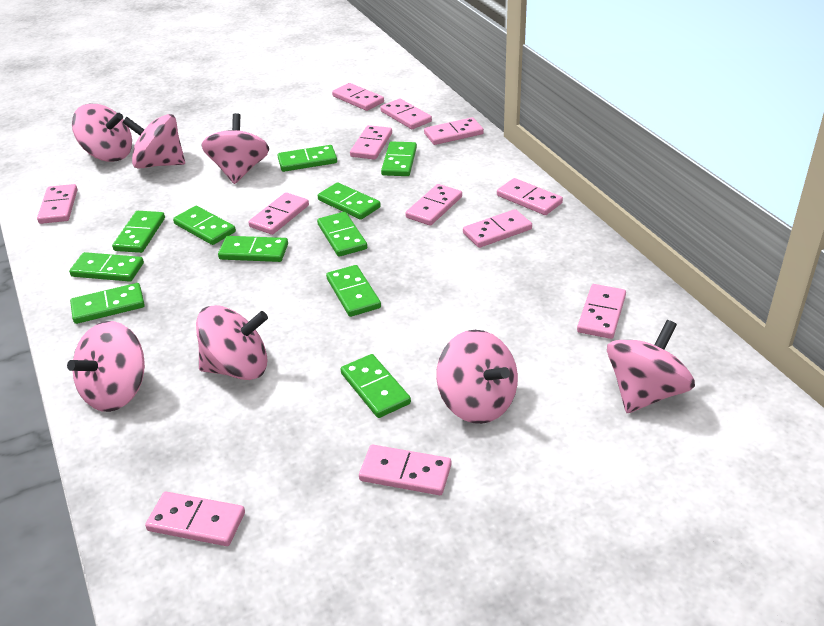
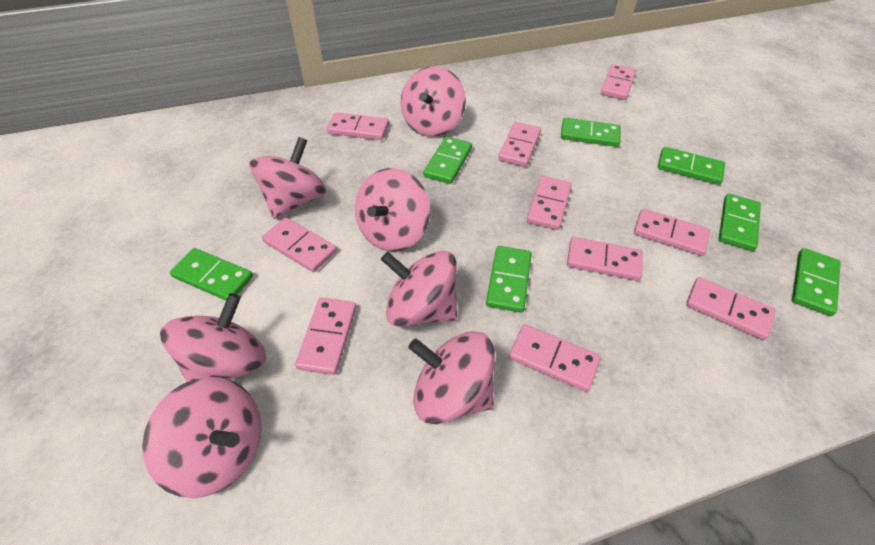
green domino: [69,252,144,282] [70,283,145,324] [112,211,165,253] [173,206,236,245] [218,236,288,262] [277,145,337,172] [317,212,367,257] [318,182,381,220] [326,265,381,317] [341,354,411,418] [381,141,417,176] = 11 -> [170,248,253,301] [423,136,472,184] [486,246,532,313] [561,118,621,147] [658,147,725,185] [719,194,761,251] [792,248,841,316] = 7
pink domino: [37,184,78,224] [145,492,245,546] [248,192,309,235] [332,83,384,111] [350,125,392,160] [359,445,451,495] [380,99,432,129] [405,184,462,226] [424,117,484,145] [463,209,532,248] [497,178,563,215] [577,284,626,339] = 12 -> [262,217,337,272] [295,298,356,375] [327,112,389,140] [498,122,541,167] [509,324,601,392] [527,176,572,230] [567,237,643,281] [601,64,636,100] [634,208,710,256] [686,277,776,340] = 10

